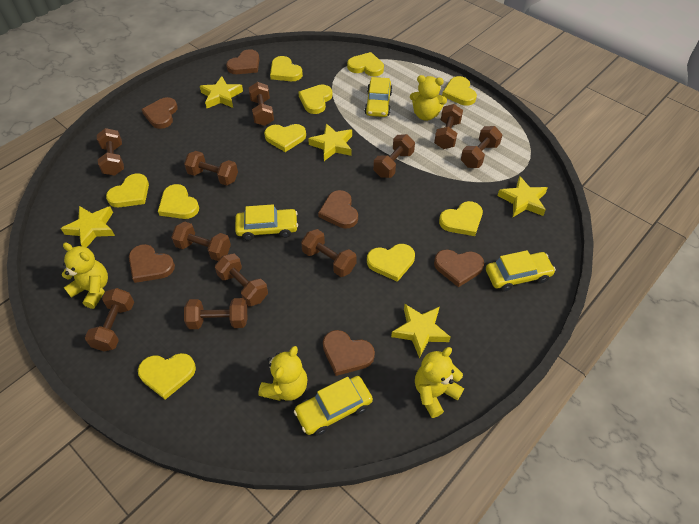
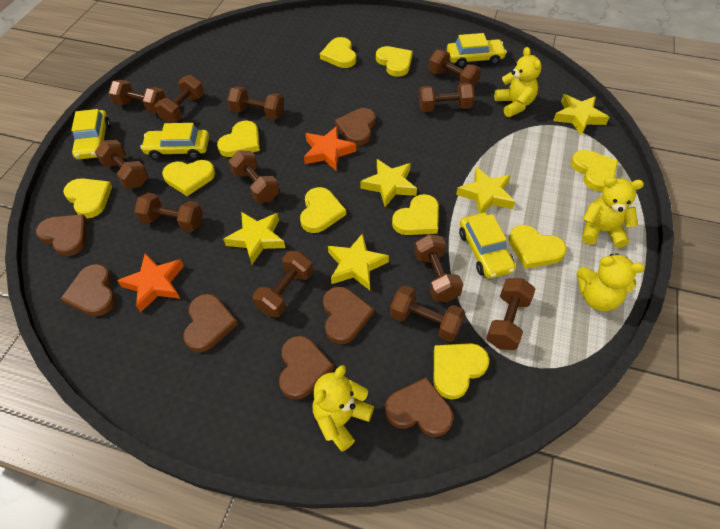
brown dumbbell: [85,288,134,351] [97,128,124,176] [171,221,231,261] [184,151,238,186] [184,298,247,329] [215,253,268,306] [249,82,274,126] [301,229,357,277] [373,134,415,178] [434,104,463,149] [461,126,502,168] = 11 -> [95,140,148,189] [108,80,166,113] [134,193,203,232] [155,75,204,123] [227,86,284,120] [229,151,279,203] [253,251,313,317] [390,285,465,342] [415,234,463,302] [419,83,475,112] [429,49,481,87] [486,278,535,350] = 12
brown heart: [129,244,175,283] [141,97,178,129] [226,49,259,74] [318,190,358,229] [323,330,375,376] [434,249,484,287] = 6 -> [36,214,87,256] [60,264,116,317] [183,294,238,352] [279,336,334,400] [323,287,374,344] [335,108,376,146] [385,377,453,437] = 7
orange star: none = 0 -> [117,253,184,312] [304,126,356,171] = 2

